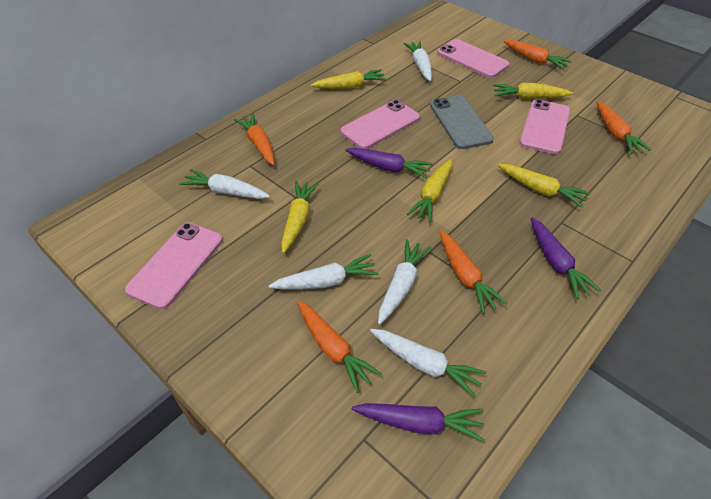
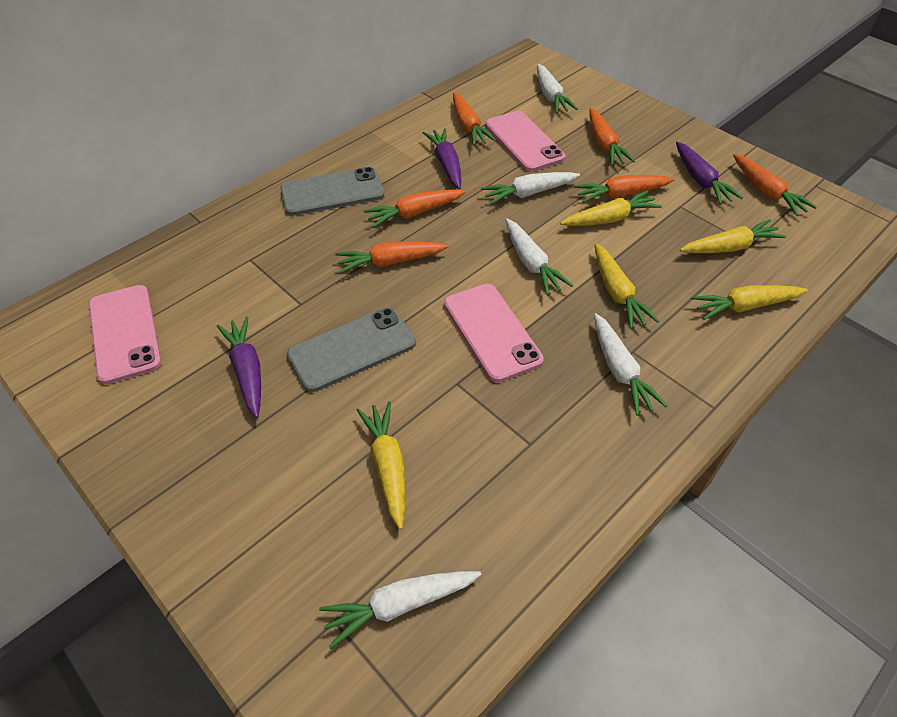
grey phone: [430,95,494,149] = 1 -> [280,167,384,216] [287,307,416,392] = 2
orange carrot: [234,113,275,165] [297,301,382,393] [439,230,508,314] [504,40,572,70] [597,101,651,154] = 5 -> [335,241,449,274] [364,189,466,228] [453,92,496,146] [574,175,675,203] [589,108,635,166] [733,154,817,216] = 6
pink phone: [125,223,223,309] [340,100,420,149] [437,39,509,78] [519,99,570,154] = 4 -> [89,285,162,384] [444,284,544,382] [485,111,565,172] = 3

